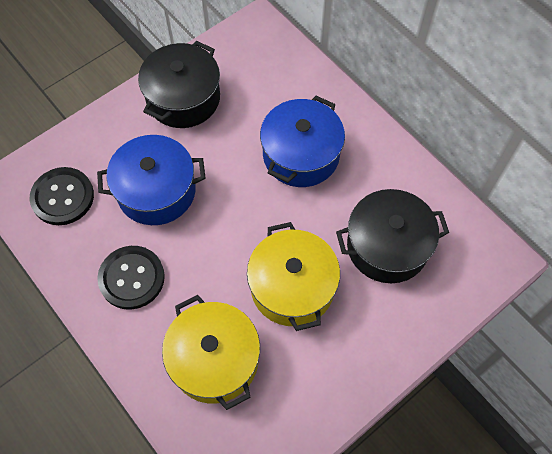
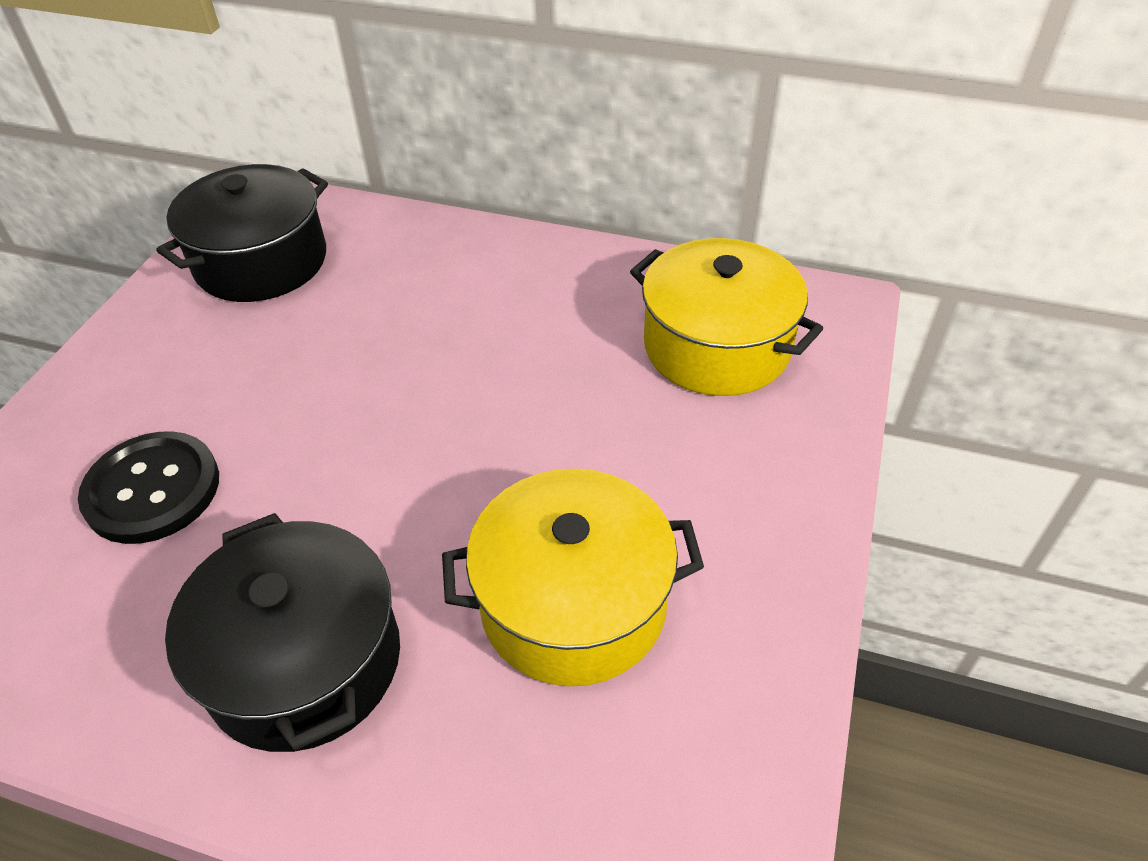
black button: [30,167,94,225] [97,246,165,310] = 2 -> [78,431,219,544] = 1
blue pot: [97,135,206,225] [260,96,345,187] = 2 -> none = 0

